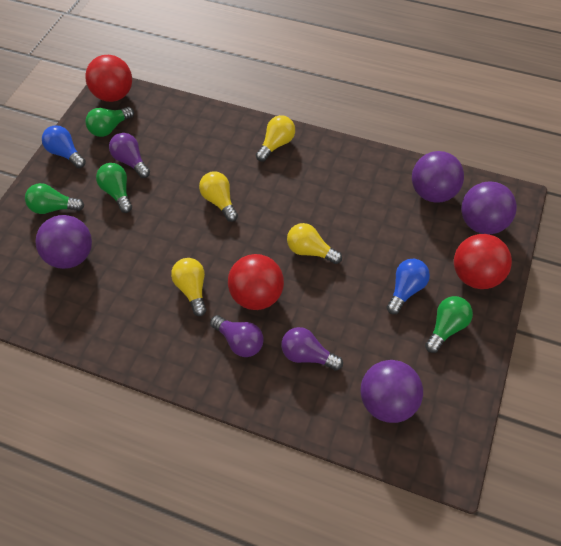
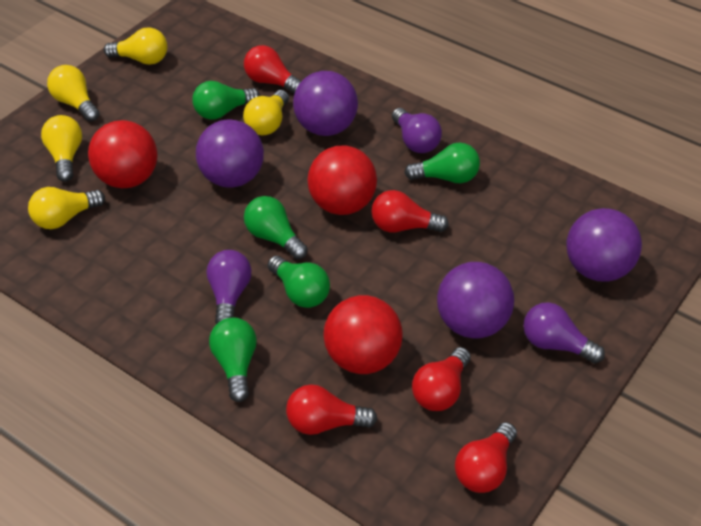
blue light bulb: [42,125,86,168] [387,258,430,314] = 2 -> none = 0
green light bulb: [25,183,84,214] [85,107,134,137] [96,163,132,213] [425,296,473,353] = 4 -> [192,81,260,120] [209,318,257,402] [244,196,308,259] [267,256,330,308] [404,142,480,183] = 5
red light bulb: none = 0 -> [244,45,301,94] [286,384,377,435] [371,190,449,233] [412,347,471,411] [455,422,517,493] = 5
yellow light bulb: [171,258,206,316] [199,171,238,222] [256,115,295,162] [287,223,342,264] = 4 -> [28,187,105,229] [41,115,82,182] [47,65,99,121] [104,27,167,65] [243,90,289,135] = 5

